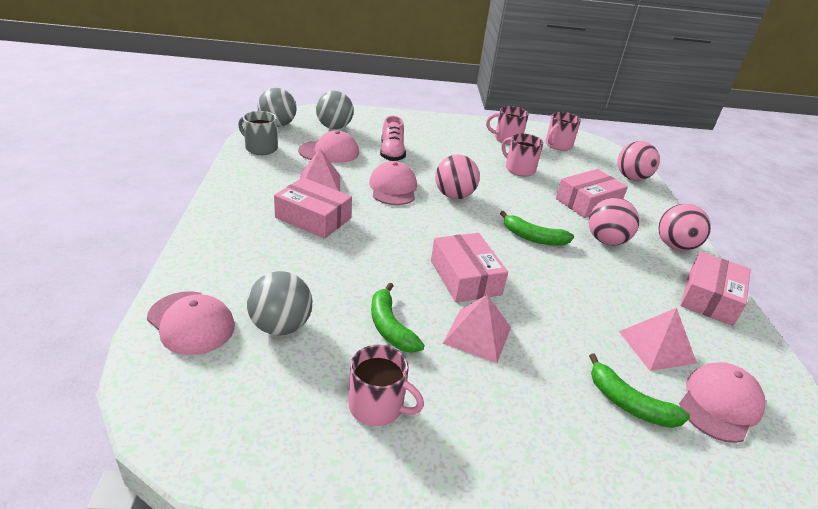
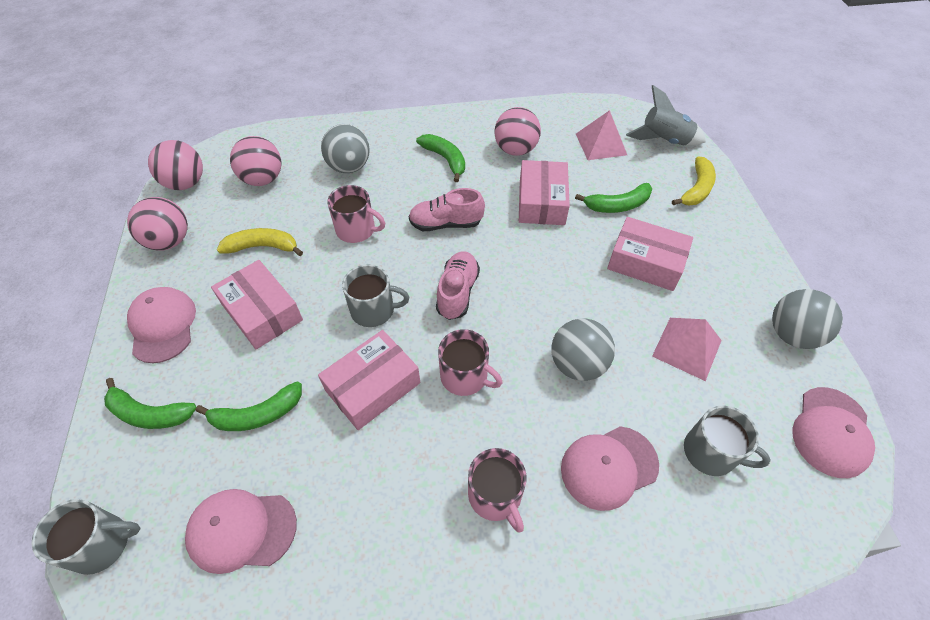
green banana: [371,282,425,353] [500,211,574,246] [589,353,690,428] = 3 -> [104,378,196,429] [196,382,302,431] [416,134,465,182] [575,183,652,213] = 4
grey mug: [238,111,278,155] = 1 -> [32,499,140,575] [342,264,409,327] [684,406,770,476] = 3
grey rocket: none = 0 -> [626,85,706,146] = 1
pink mug: [349,345,424,426] [486,106,529,145] [501,133,543,176] [545,112,581,151] = 4 -> [327,185,385,243] [438,329,502,396] [468,448,527,533] = 3
pink pyramid: [300,149,340,191] [443,295,511,363] [619,308,697,371] = 3 -> [576,110,627,160] [652,318,722,381] = 2
pink shoe: [380,116,406,161] = 1 -> [409,188,485,231] [436,251,480,320] = 2
yellow banana: none = 0 -> [217,228,303,256] [672,157,716,205] = 2

